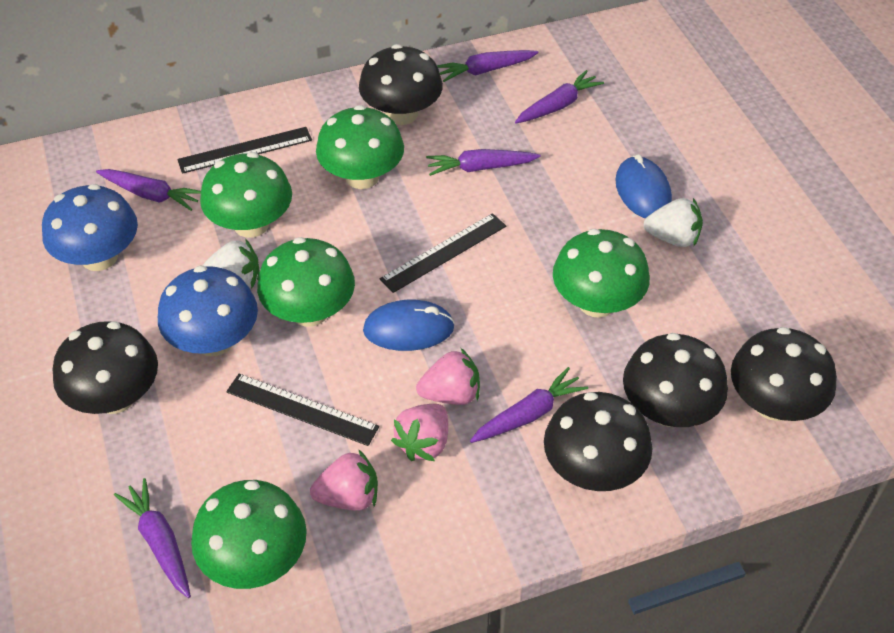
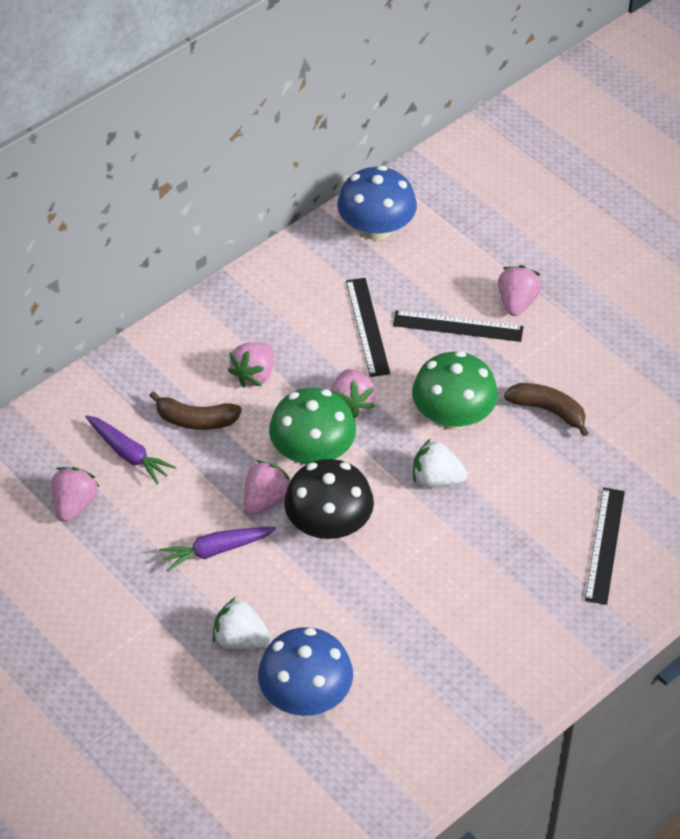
black mushroom: [52,321,158,414] [359,44,443,125] [544,392,652,491] [623,333,728,427] [731,327,837,421] = 5 -> [284,459,374,540] = 1
blue mouse: [363,300,455,351] [615,154,672,218] = 2 -> none = 0
brown banana: none = 0 -> [149,391,242,430] [504,383,589,436] = 2
green mushroom: [191,480,307,589] [200,152,292,238] [257,237,355,327] [316,105,404,189] [553,229,650,318] = 5 -> [269,388,356,465] [412,351,498,430] = 2
pink strawberry: [310,449,378,510] [391,404,448,461] [416,348,480,405] = 3 -> [51,467,100,522] [228,342,274,388] [244,460,291,515] [331,369,376,418] [498,265,542,316] = 5
purple carrot: [96,169,201,211] [114,478,191,598] [426,149,541,176] [437,50,539,82] [470,367,588,443] [515,70,604,123] = 6 -> [85,415,176,484] [159,527,276,572] = 2

